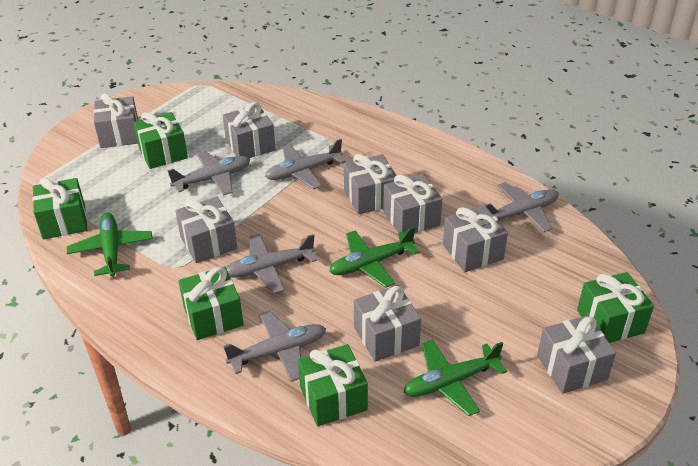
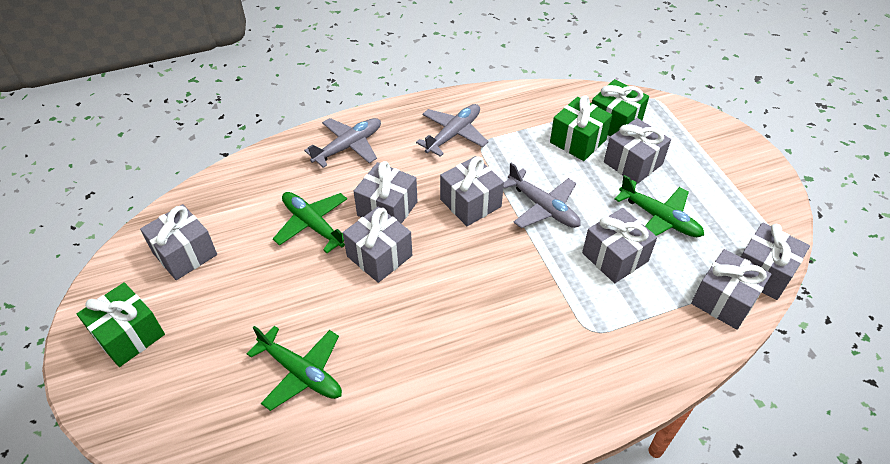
green gift: [32,177,87,239] [134,112,188,169] [178,266,244,340] [298,344,368,426] [577,272,654,343] = 5 -> [77,282,165,367] [550,96,612,161] [591,79,649,136] = 3
grey plane: [167,150,251,196] [223,311,326,382] [226,234,317,293] [265,139,346,189] [485,182,559,232] = 5 -> [304,118,381,168] [416,104,489,157] [503,163,581,228] = 3

